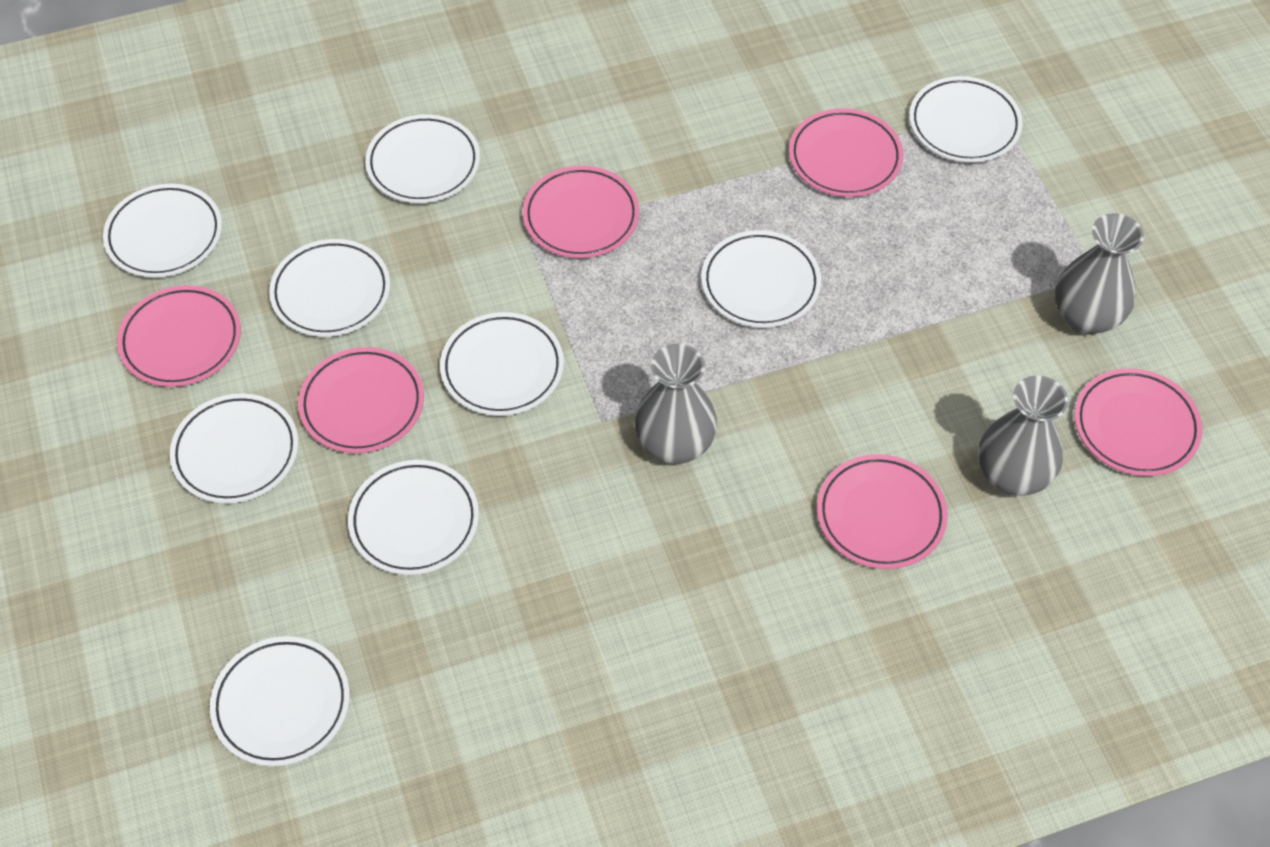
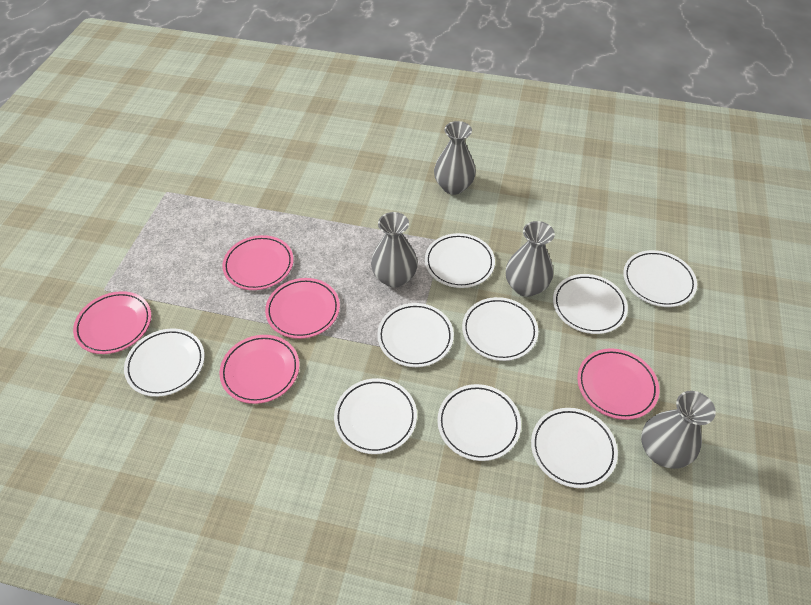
grey vase: [634,344,717,464] [978,375,1068,496] [1055,213,1144,335] = 3 -> [371,212,418,288] [434,121,476,195] [506,221,555,297] [641,391,716,469] = 4
pink plate: [117,285,241,387] [298,347,424,453] [523,166,639,258] [789,108,903,197] [817,454,948,569] [1074,368,1203,476] = 6 -> [73,291,151,354] [219,335,299,404] [222,235,294,290] [265,278,340,339] [577,348,659,420] = 5

